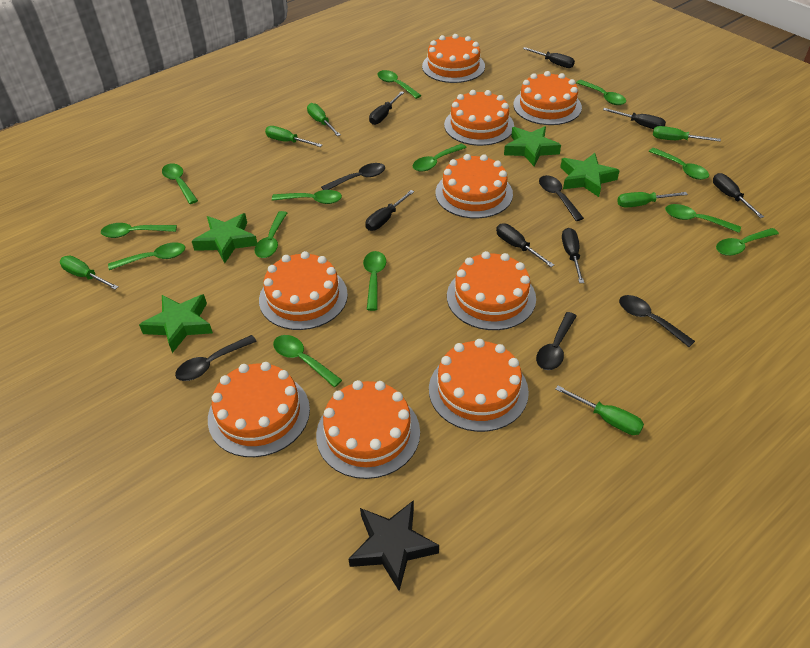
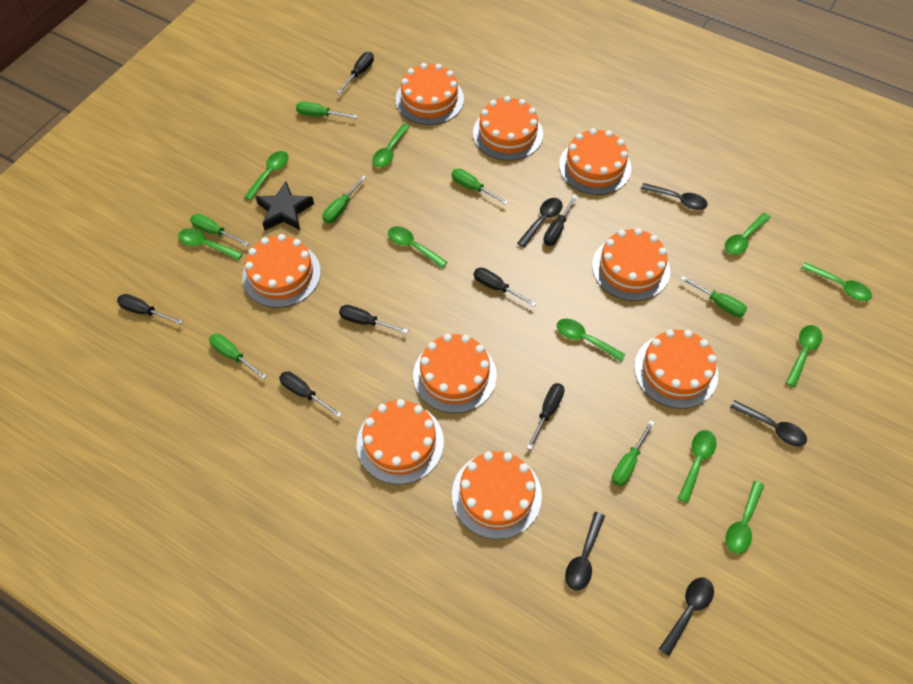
green screwdriver: [60,256,119,290] [265,126,322,147] [307,103,341,136] [555,386,644,435] [617,192,688,208] [653,126,721,142] = 6 -> [190,214,249,246] [209,333,266,379] [296,101,357,118] [323,175,366,223] [451,169,508,204] [612,420,655,486] [680,276,747,317] = 7
green spoon: [101,223,177,238] [108,242,185,270] [162,163,198,204] [255,211,287,258] [272,190,342,204] [273,335,342,387] [363,251,386,311] [377,70,422,99] [412,144,467,172] [576,80,626,105] [649,148,709,180] [665,204,741,233] [716,228,779,256] = 13 -> [178,228,243,260] [244,151,288,201] [372,123,410,167] [388,226,447,268] [557,319,625,362] [678,430,717,503] [725,213,771,255] [726,481,764,554] [786,325,822,387] [802,262,872,301] = 10
green star: [139,294,213,353] [192,213,257,263] [504,126,561,166] [560,153,620,197] = 4 -> none = 0

